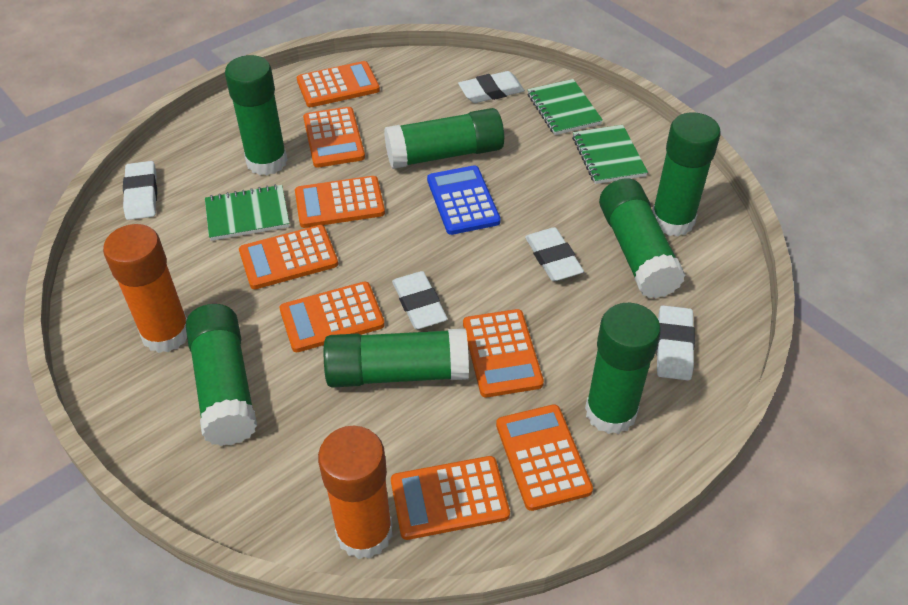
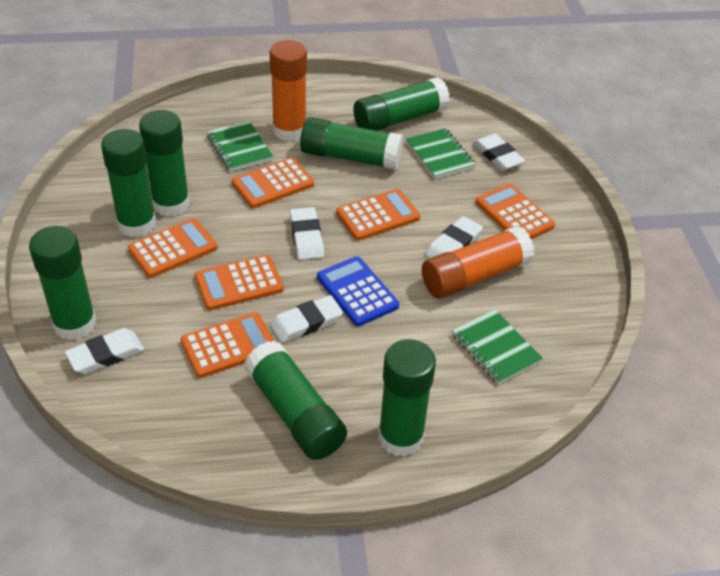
orange calculator: [239,225,338,289] [280,282,385,352] [295,176,385,228] [297,61,380,107] [303,107,365,168] [391,456,510,540] [463,309,544,397] [496,404,593,511] = 8 -> [128,218,217,278] [181,312,274,378] [195,255,284,310] [232,157,314,208] [336,189,420,241] [475,184,555,239] = 6

